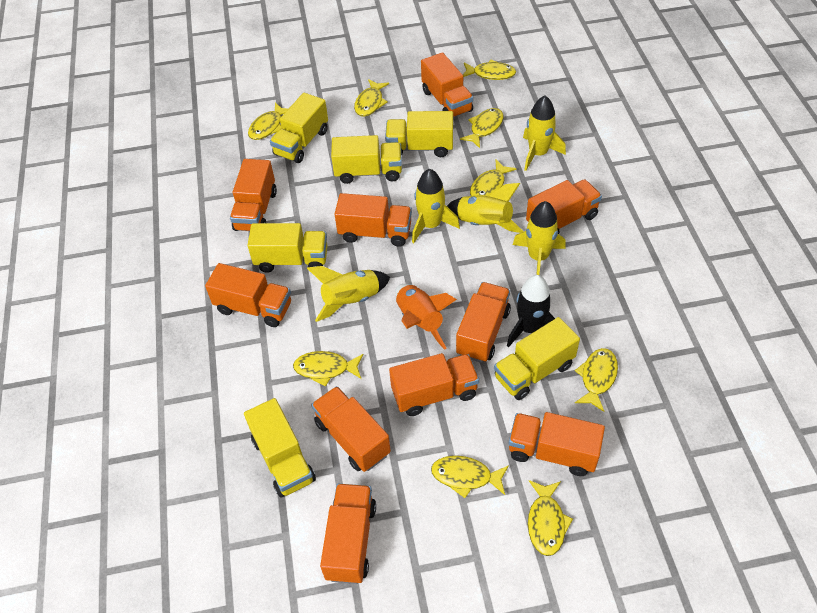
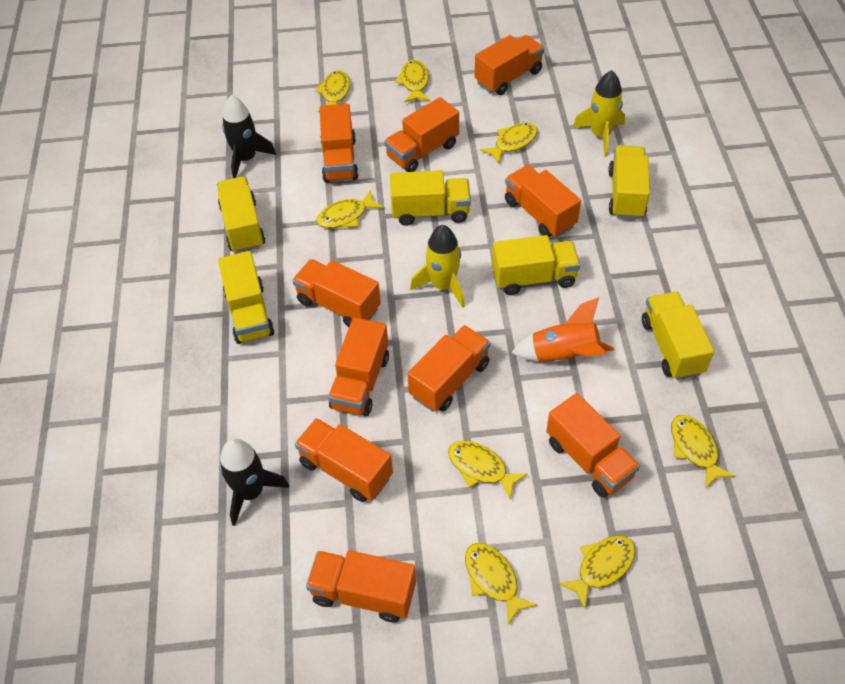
black rocket: [507,275,555,347] = 1 -> [220,438,289,526] [222,95,276,178] = 2
yellow fish: [248,102,288,140] [293,351,363,387] [354,79,389,116] [431,456,509,498] [460,108,504,148] [463,60,516,80] [470,160,517,196] [528,480,573,556] [575,348,618,412] = 9 -> [315,70,350,112] [316,190,384,229] [395,60,430,103] [448,441,528,499] [465,543,537,625] [480,122,537,164] [558,535,635,609] [671,415,735,489] = 8
yellow rocket: [307,266,390,322] [412,168,460,243] [447,183,524,233] [513,201,566,275] [523,95,566,171] = 5 -> [410,225,465,308] [573,70,625,157] = 2

